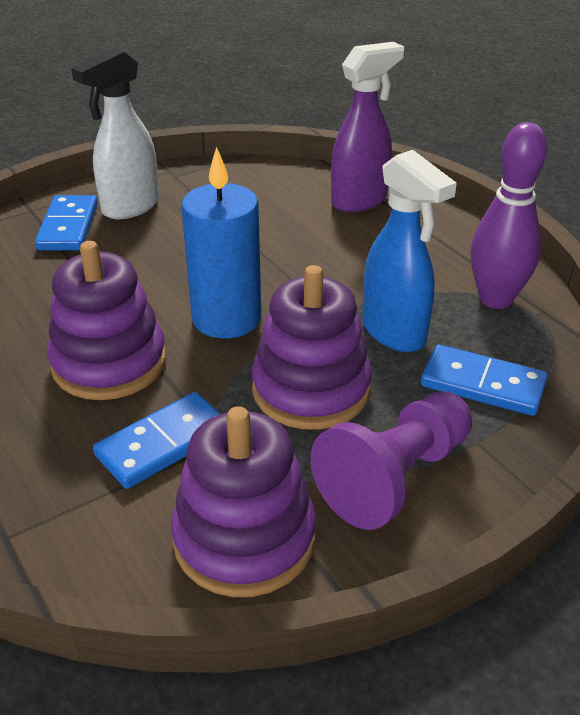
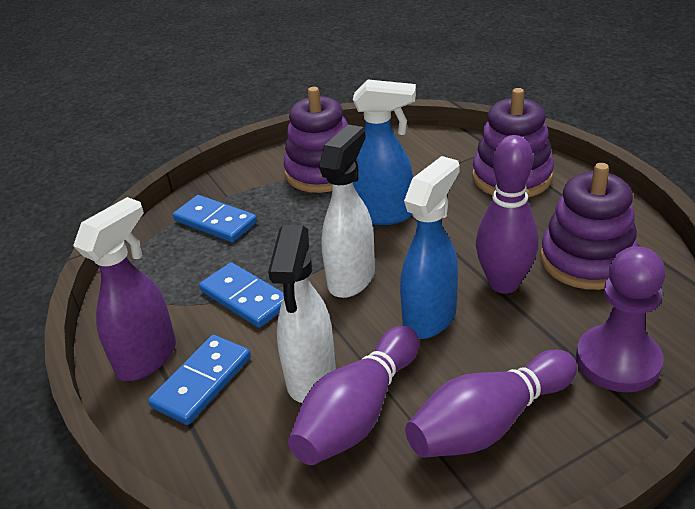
blue candle: [181,147,261,338] = 1 -> none = 0
blue spray bottle: [362,150,457,352] = 1 -> [353,79,416,225] [400,156,459,339] = 2
purple bowling pin: [471,122,548,309] = 1 -> [288,326,419,465] [405,350,577,458] [476,135,538,294] = 3
white spray bottle: [71,48,159,219] = 1 -> [268,225,336,403] [319,125,375,298] = 2

